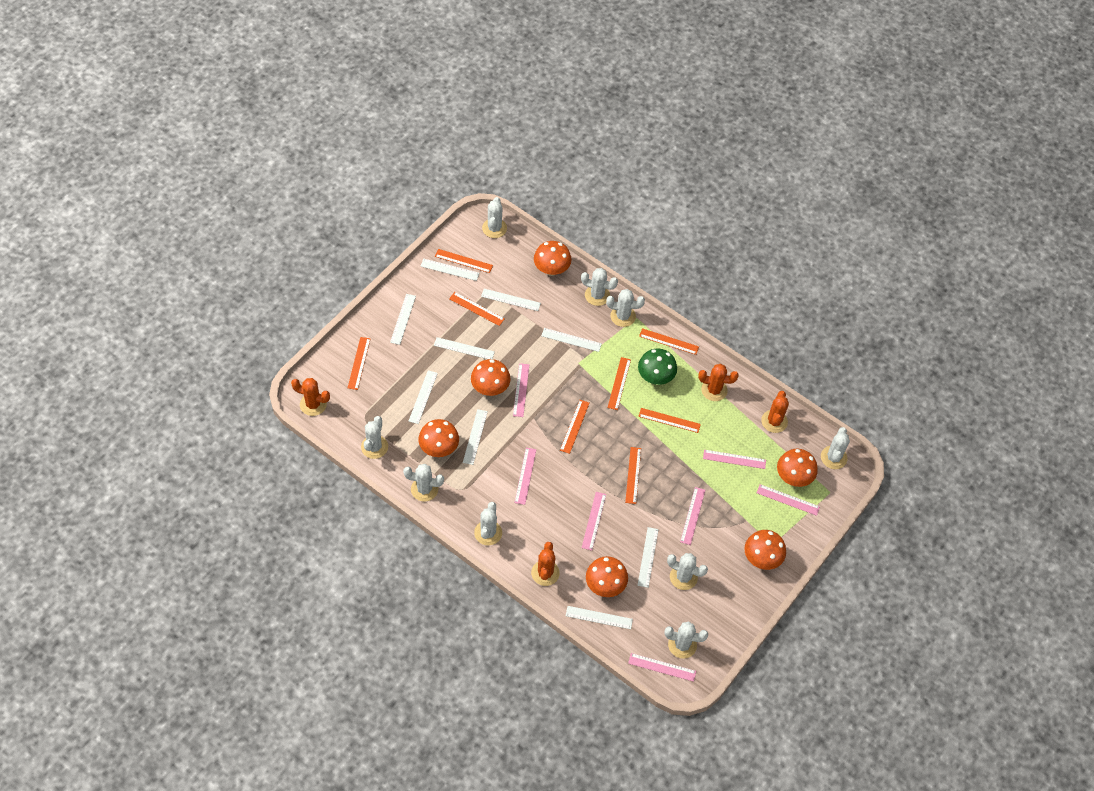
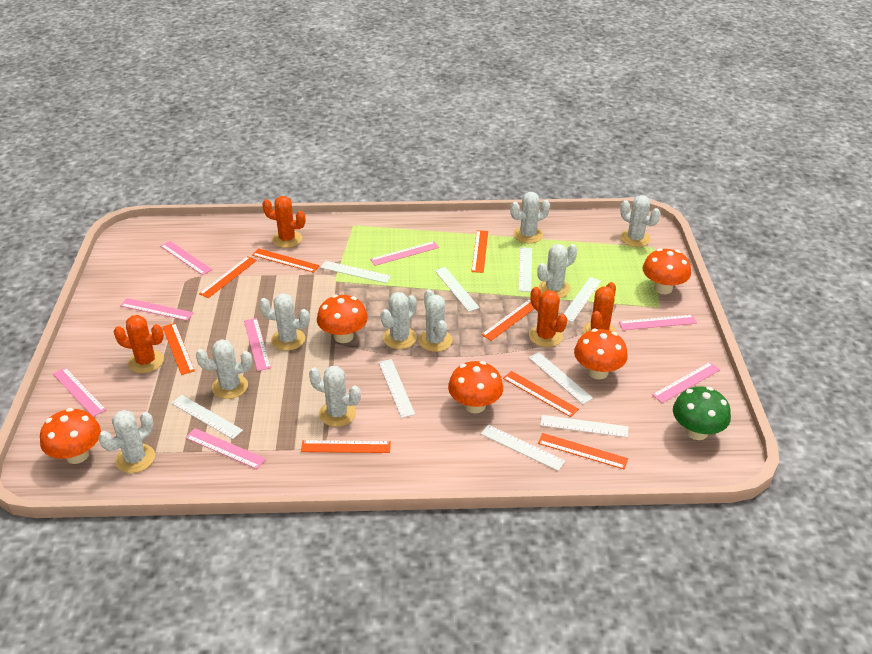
orange mushroom: [418,419,459,457] [471,359,511,396] [534,241,571,276] [586,556,628,597] [744,530,786,570] [777,449,818,487] = 6 -> [40,408,101,464] [317,295,368,343] [448,361,503,413] [574,329,628,379] [642,248,691,294] = 5
pink ruler: [513,363,529,417] [514,448,536,505] [582,492,606,551] [628,653,696,682] [680,487,705,545] [703,450,766,469] [757,484,820,516] = 7 -> [53,367,106,417] [120,298,194,321] [161,241,212,275] [185,428,266,469] [244,318,271,371] [370,241,439,266] [619,315,697,330] [652,362,720,403] = 8

